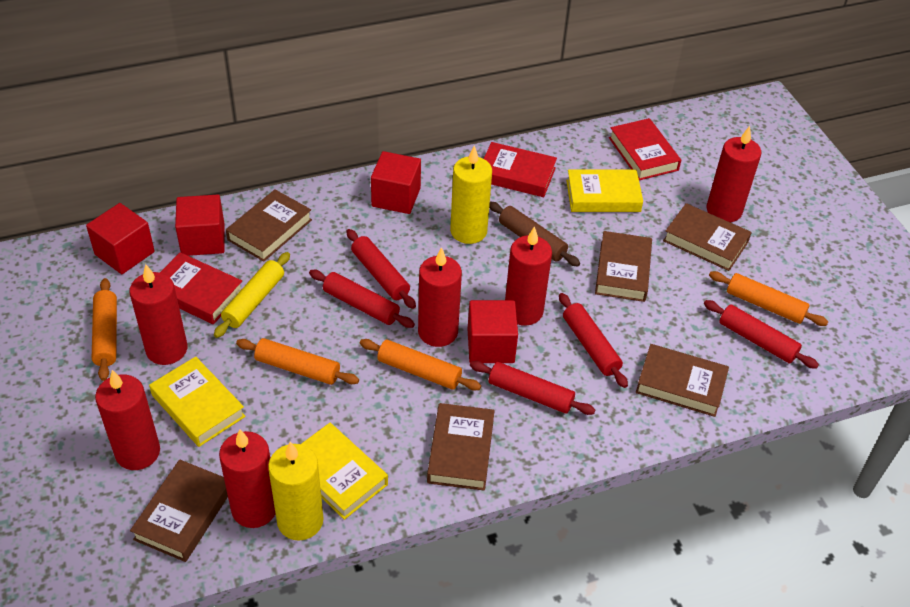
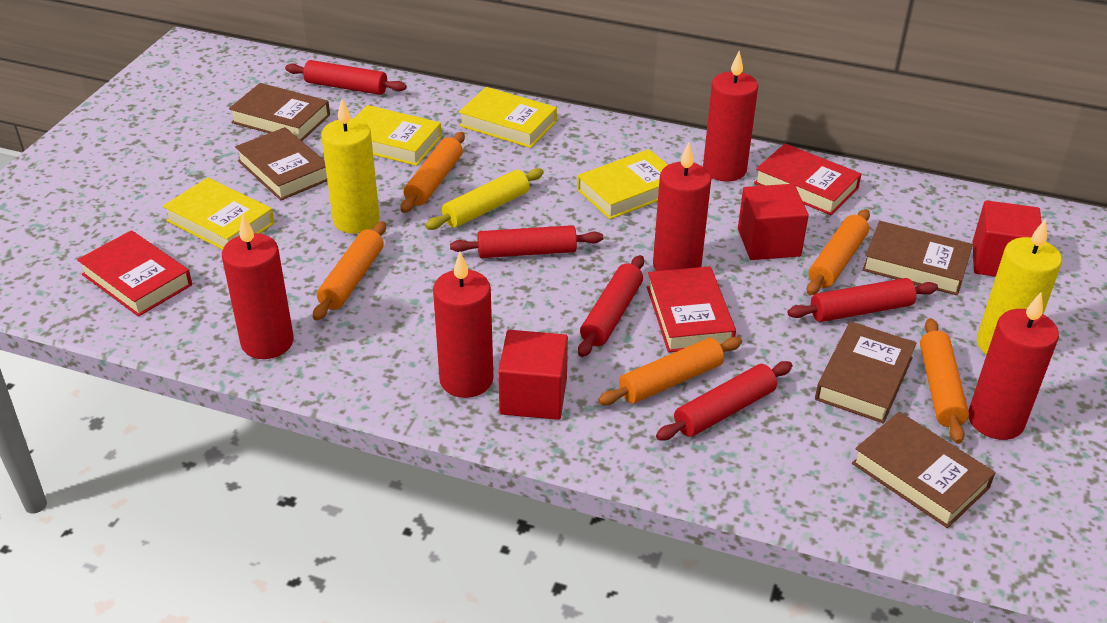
brown book: [130,459,228,562] [226,190,312,262] [427,403,495,491] [595,231,652,302] [636,344,729,417] [663,203,752,271] = 6 -> [229,83,330,141] [235,127,327,200] [815,321,917,424] [852,412,996,528] [862,221,973,296] = 5
brown rolling pin: [489,202,580,267] = 1 -> none = 0
orange rolling pin: [92,278,117,381] [236,338,359,385] [360,339,481,391] [709,271,828,326] = 4 -> [313,221,386,321] [400,132,465,213] [598,337,742,405] [807,209,870,295] [920,318,969,444] = 5
red candle: [95,370,160,470] [129,264,187,365] [219,429,275,528] [418,247,462,347] [505,226,552,326] [706,126,761,222] = 6 -> [222,215,294,359] [433,252,494,398] [653,142,711,271] [703,51,758,182] [968,292,1059,440] = 5
red cube: [86,203,155,274] [175,195,225,256] [371,151,421,214] [468,300,518,363] = 4 -> [498,330,568,420] [738,184,809,260] [972,200,1042,277] = 3
yellow book: [149,356,246,447] [301,423,388,520] [566,170,643,212] = 3 -> [163,178,274,250] [354,105,442,166] [459,87,557,148] [577,149,668,219] = 4

